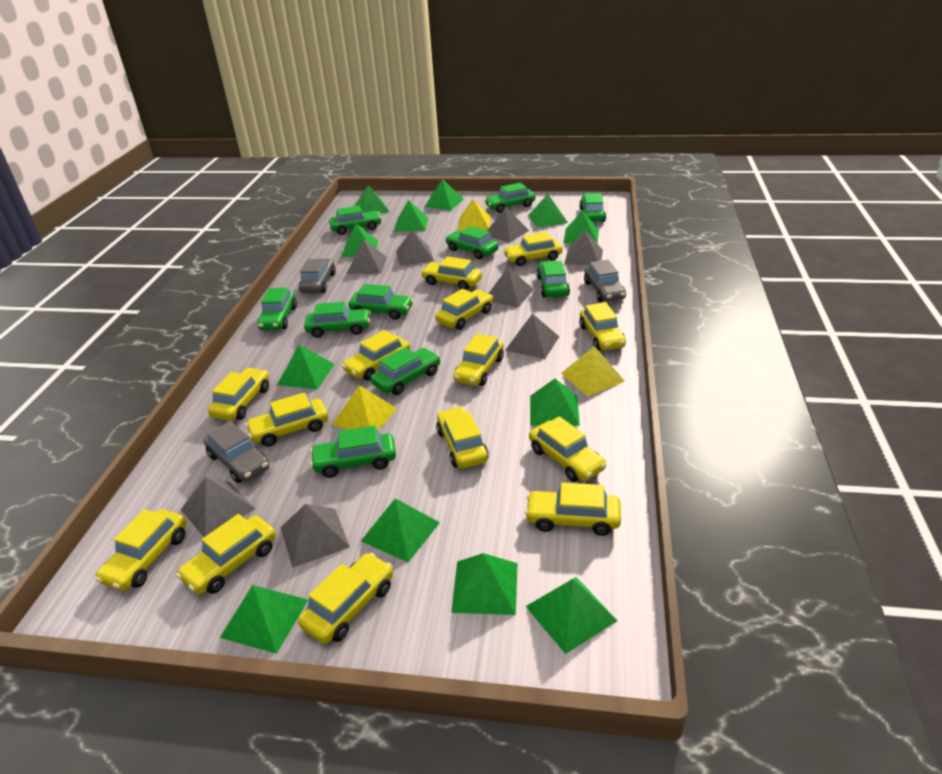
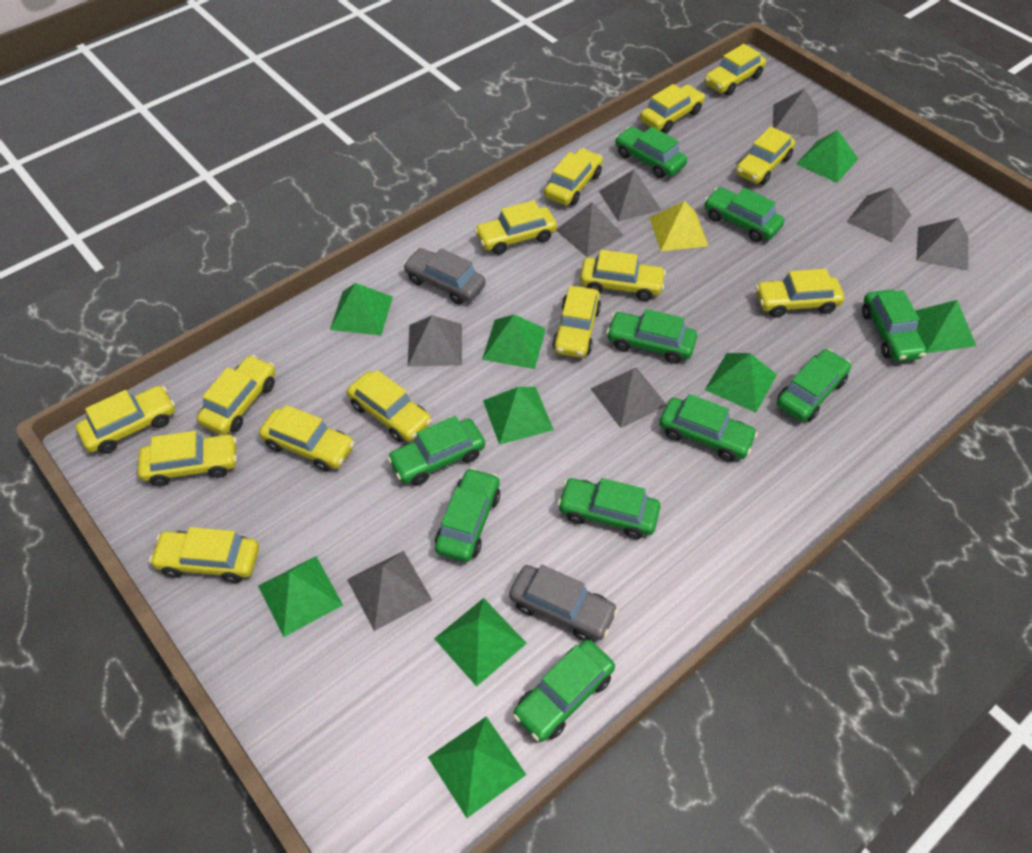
green pyramid: [220,585,308,654] [277,344,335,390] [342,224,378,257] [355,185,390,214] [361,498,440,562] [394,200,428,232] [425,179,464,211] [451,553,517,615] [526,577,617,654] [528,194,568,228] [530,379,580,426] [563,210,599,244] = 12 -> [258,556,343,637] [330,283,393,335] [428,717,526,818] [434,598,527,686] [482,314,546,369] [483,387,554,445] [705,353,777,413] [796,130,858,183] [915,300,976,353] = 9
grey car: [204,421,269,483] [299,259,336,293] [584,260,626,302] = 3 -> [403,248,486,305] [509,564,618,641] = 2
yellow pyramid: [332,385,397,430] [458,199,491,231] [561,346,625,396] = 3 -> [649,201,708,251] = 1

